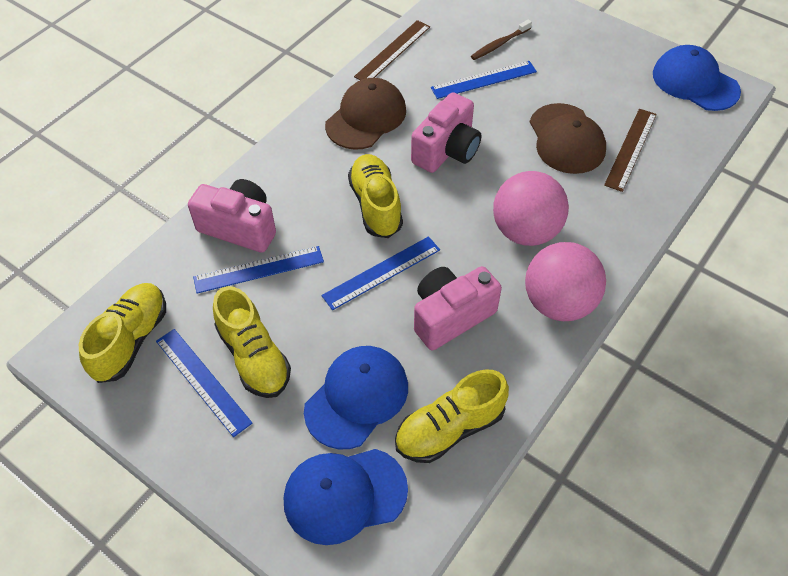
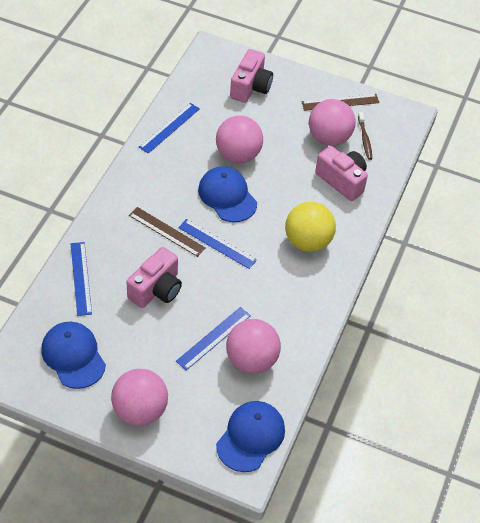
brown cap: [325,78,406,150] [530,103,606,174] = 2 -> none = 0
pink ball: [493,171,569,246] [525,242,606,321] = 2 -> [111,369,168,426] [216,116,263,163] [226,319,281,374] [309,99,356,146] = 4
yellow ball: none = 0 -> [285,202,336,252] = 1
yellow shoe: [79,283,166,383] [213,286,291,398] [348,154,403,238] [395,370,509,463] = 4 -> none = 0

